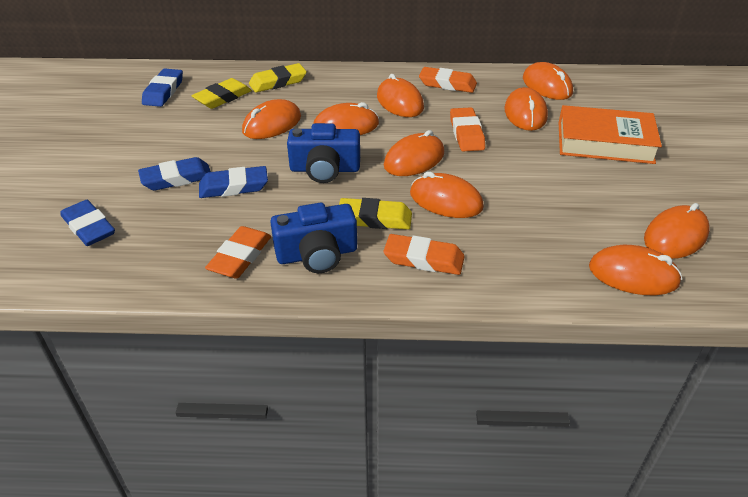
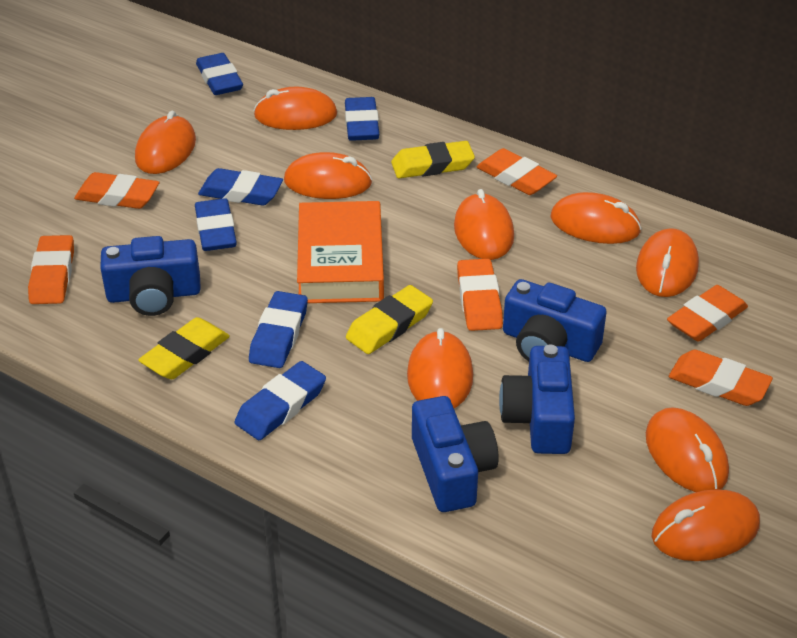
blue camera: [270,203,357,273] [287,123,360,183] = 2 -> [100,236,201,316] [412,396,499,512] [499,345,575,454] [503,279,607,362] = 4
blue eraser: [61,200,115,246] [138,157,211,191] [142,69,183,107] [199,166,268,198] = 4 -> [195,198,237,251] [196,53,243,95] [198,168,283,206] [235,361,326,440] [249,291,308,368] [345,97,379,141] = 6
orange eraser: [205,226,271,279] [383,234,465,275] [419,67,477,93] [450,107,485,152] = 4 -> [28,235,74,304] [74,172,159,209] [457,259,503,331] [477,148,557,195] [667,285,748,342] [669,350,773,406] = 6

